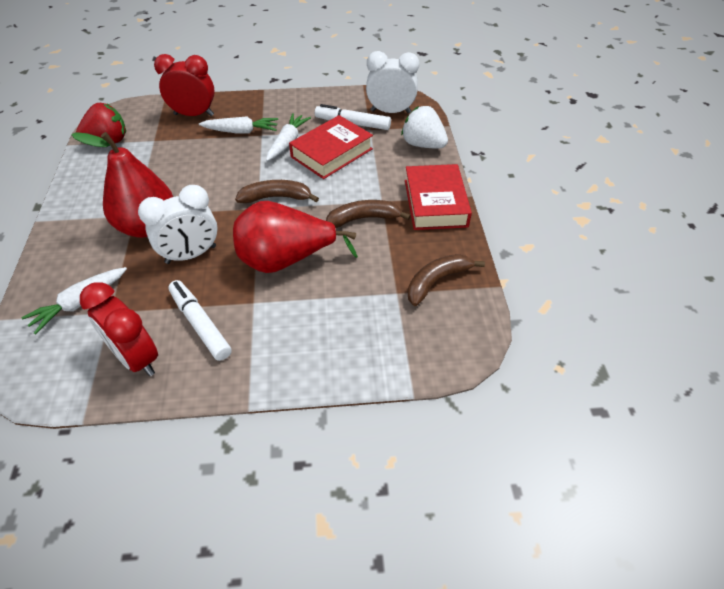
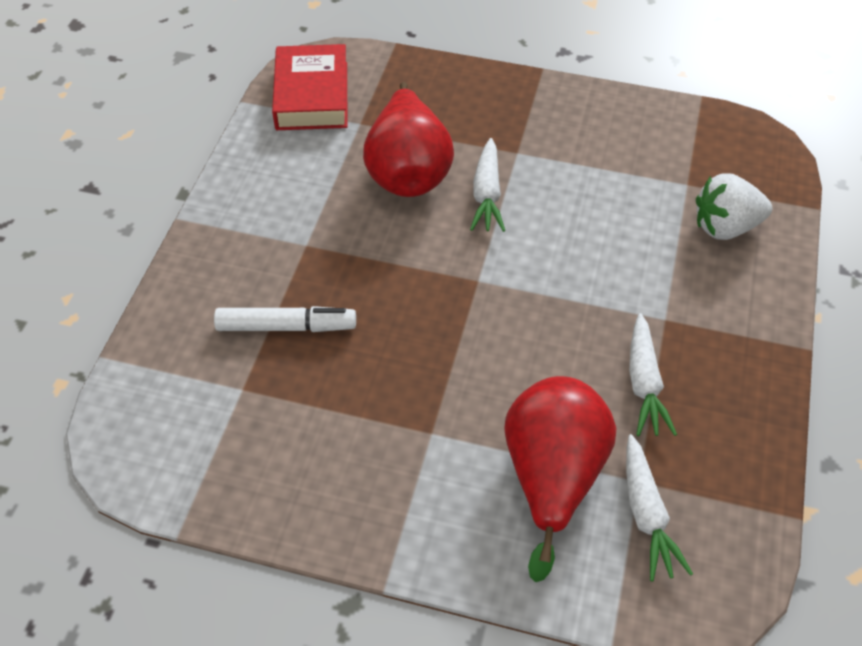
brown banana: [235,180,319,203] [326,200,411,228] [408,254,485,306] = 3 -> none = 0
red book: [289,115,373,179] [405,164,472,230] = 2 -> [272,44,348,130] = 1
red clock: [80,282,158,376] [154,54,215,116] = 2 -> none = 0
red strawberry: [76,103,126,143] = 1 -> none = 0
white clock: [138,185,217,264] [366,51,419,114] = 2 -> none = 0
white marker: [168,280,232,361] [315,104,391,130] = 2 -> [214,306,356,332] = 1

